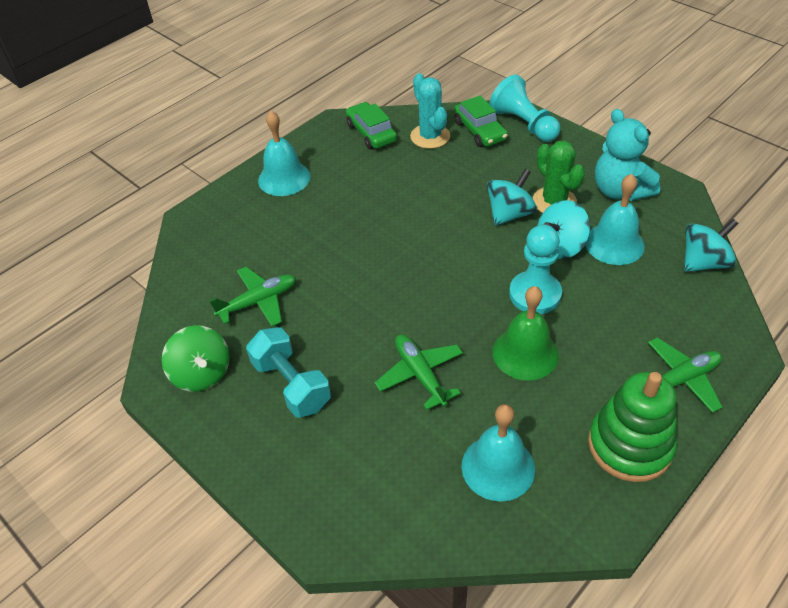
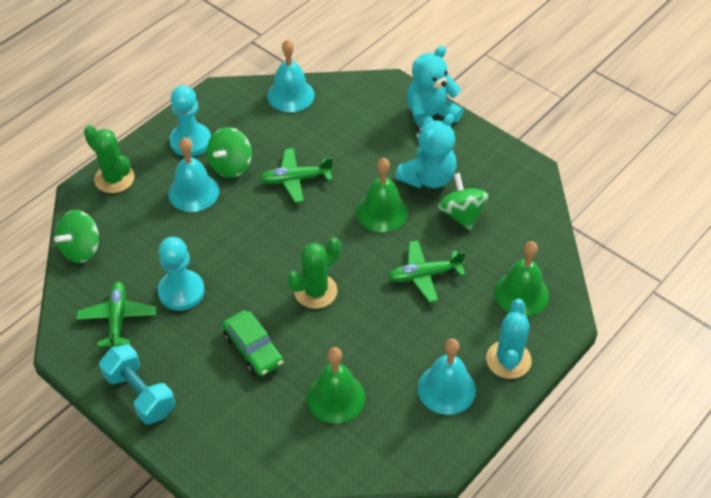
green bell: [493,286,559,381] = 1 -> [307,347,365,424] [356,158,408,232] [494,241,549,316] = 3
green cactus: [533,141,585,213] = 1 -> [84,125,135,193] [288,238,341,309] = 2
green car: [346,102,397,149] [454,96,508,147] = 2 -> [222,310,284,376] = 1
green spinning top: [162,325,230,392] = 1 -> [54,210,99,263] [207,127,252,178] [438,173,489,230] = 3
green stacking toy: [588,372,677,482] = 1 -> none = 0
turquoise spinning top: [487,169,537,226] [537,200,590,259] [684,219,738,272] = 3 -> none = 0
turquoise teddy bear: [595,109,660,201] = 1 -> [395,114,457,188] [407,46,464,128] = 2

